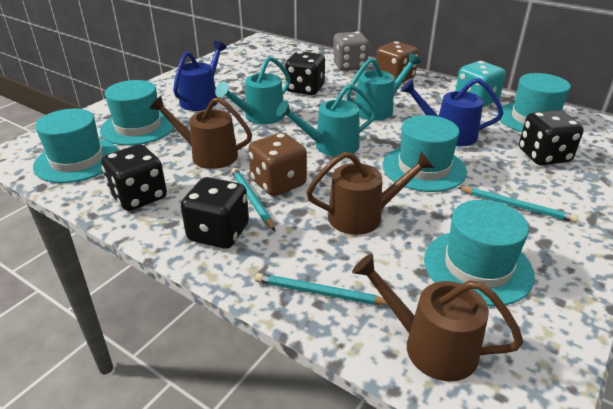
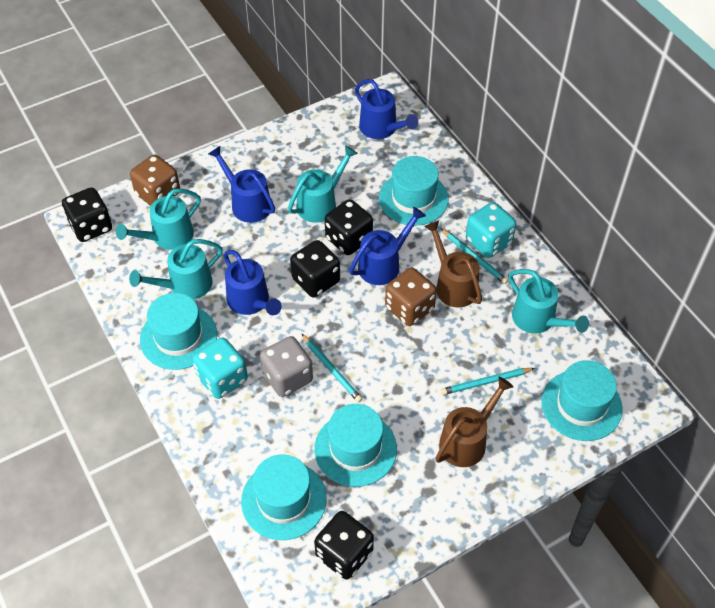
blue watering can: [173,41,227,111] [401,78,504,146] = 2 -> [208,146,275,223] [224,250,282,315] [349,207,426,285] [355,79,418,139] = 4
brown watering can: [149,96,252,169] [306,152,434,235] [352,254,524,382] = 3 -> [424,221,482,308] [435,377,514,467] = 2
turquoise dice: [455,61,506,107] = 1 -> [192,337,248,399] [466,202,516,258] = 2
turquoise watering can: [215,56,290,124] [276,84,377,157] [346,53,421,121] = 3 -> [116,189,201,250] [129,239,223,299] [288,145,358,223] [508,269,589,334] = 4

